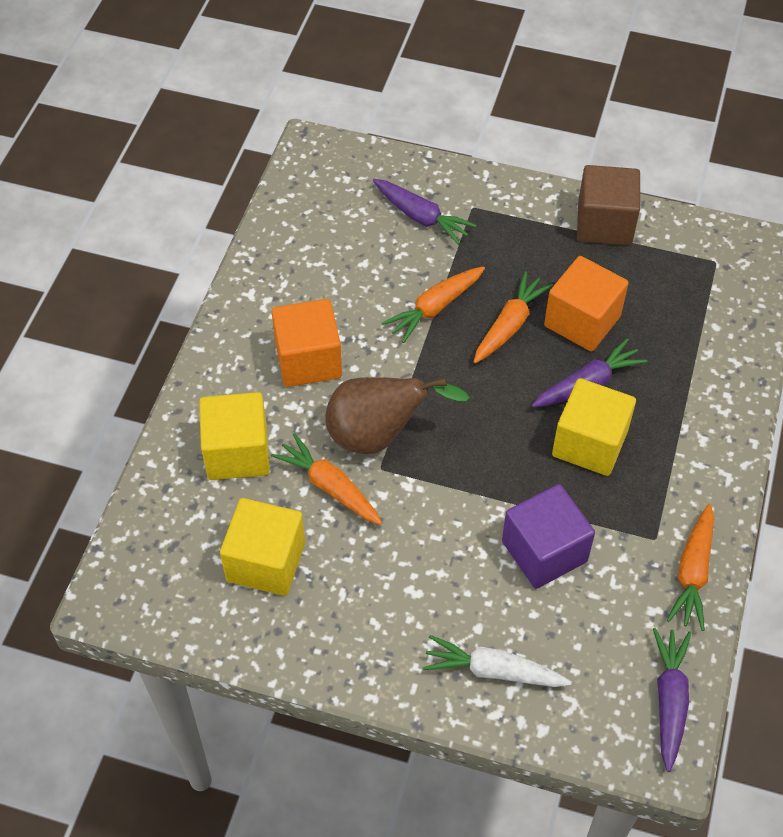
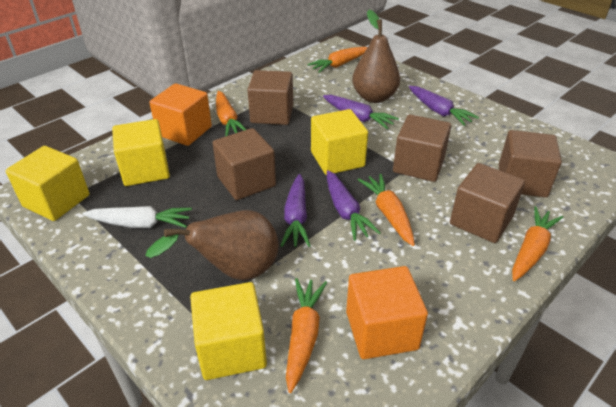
brown cube: [577,165,640,245] = 1 -> [213,128,276,200] [248,70,293,125] [393,114,451,182] [450,163,525,243] [499,130,562,198] = 5
brown pear: [326,377,470,454] = 1 -> [145,210,279,281] [352,10,400,103] = 2
orange carrot: [271,433,382,525] [382,266,485,343] [474,271,553,363] [666,504,714,631] = 4 -> [216,91,246,136] [286,278,327,393] [307,47,368,73] [358,174,415,246] [512,206,563,281] = 5
purple carrot: [373,179,476,245] [532,338,647,407] [653,628,691,772] = 3 -> [280,174,311,247] [323,95,399,129] [327,170,381,241] [409,86,479,126] = 4
purple cube: [502,484,595,589] = 1 -> none = 0
yellow cube: [199,392,270,480] [220,498,305,596] [552,378,636,476] = 3 -> [6,146,89,221] [112,119,170,186] [190,282,267,380] [311,109,368,175] = 4

